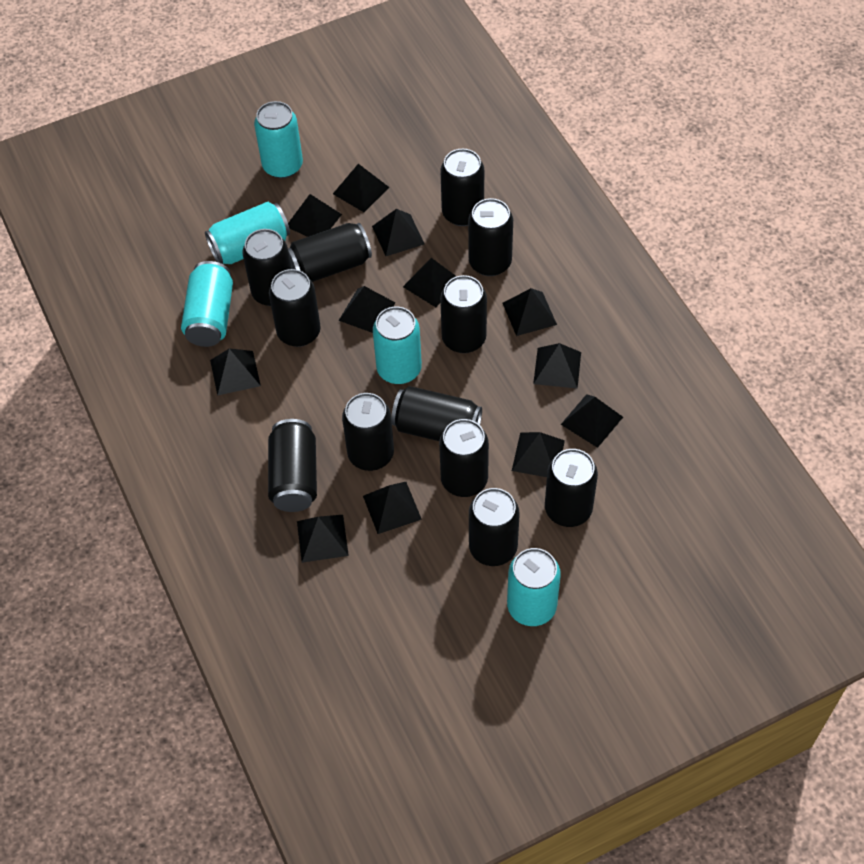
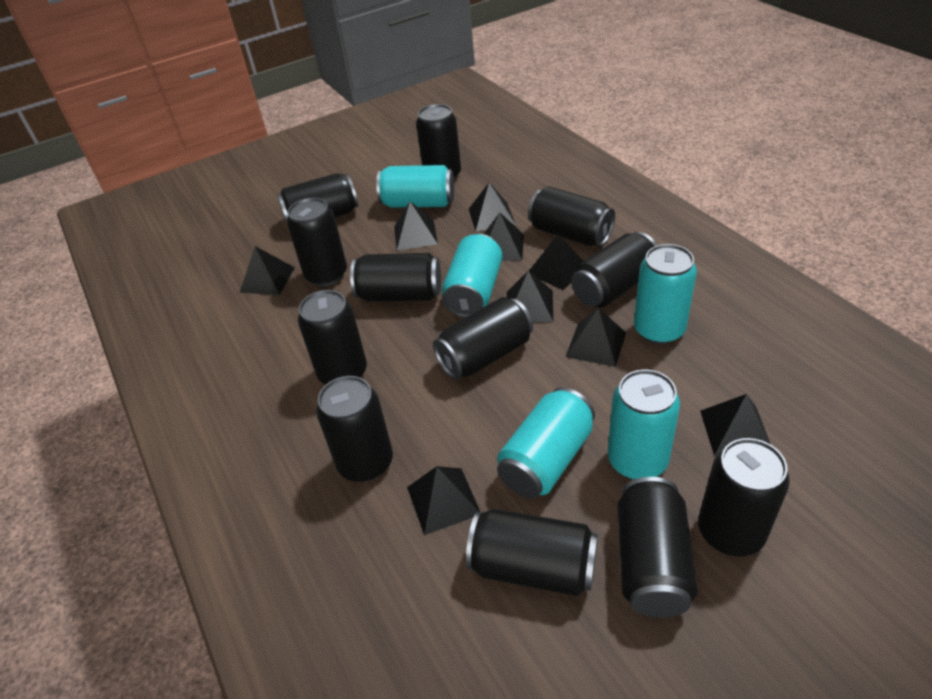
black pyramid: [210,348,261,396] [288,194,342,237] [297,515,349,563] [333,164,389,212] [339,286,395,333] [363,482,422,534] [372,209,424,256] [403,258,457,307] [503,288,557,336] [512,432,565,477] [533,343,581,389] [561,394,623,448] = 12 -> [239,246,295,295] [394,201,438,250] [407,466,480,535] [469,182,516,231] [484,213,524,261] [507,270,553,322] [529,235,583,290] [566,308,626,367] [700,394,770,456] = 9

